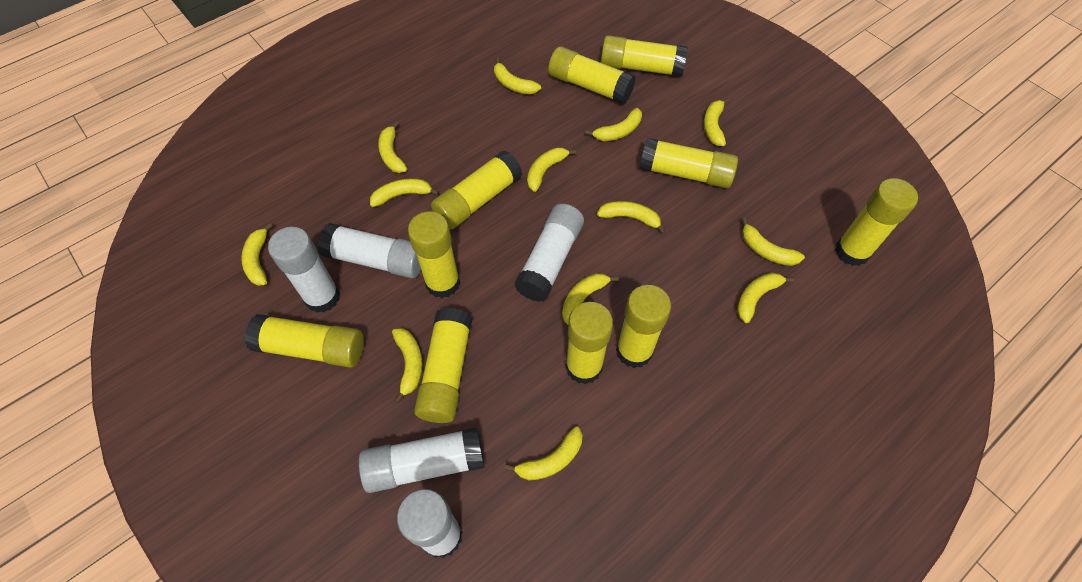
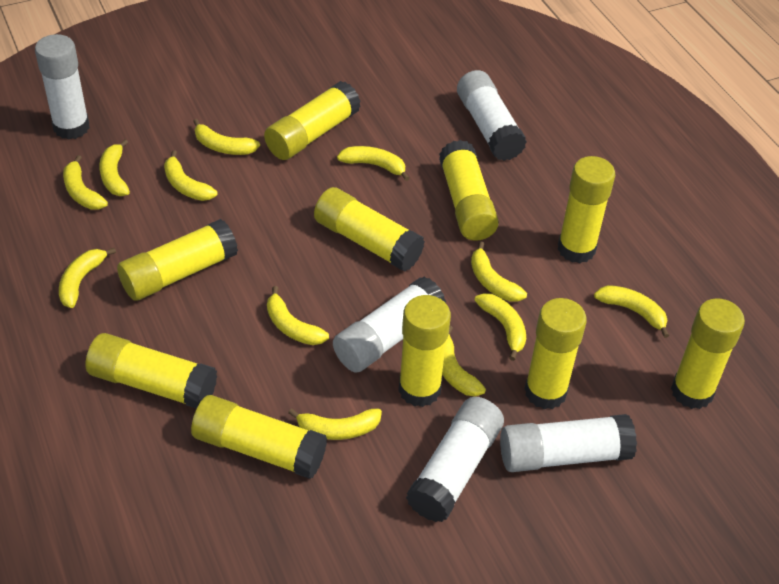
yellow banana: [241,223,273,286] [370,178,439,207] [378,121,407,173] [392,328,423,403] [494,58,541,94] [505,426,582,481] [527,147,576,192] [562,273,619,325] [585,108,642,141] [597,201,666,234] [704,97,729,146] [737,272,794,323] [742,218,805,266] = 13 -> [59,248,116,308] [63,155,108,209] [99,139,130,196] [164,150,217,201] [193,119,260,155] [267,286,329,345] [288,408,382,440] [337,146,410,181] [442,326,486,396] [471,241,527,302] [474,293,526,361] [594,285,669,338] = 12

